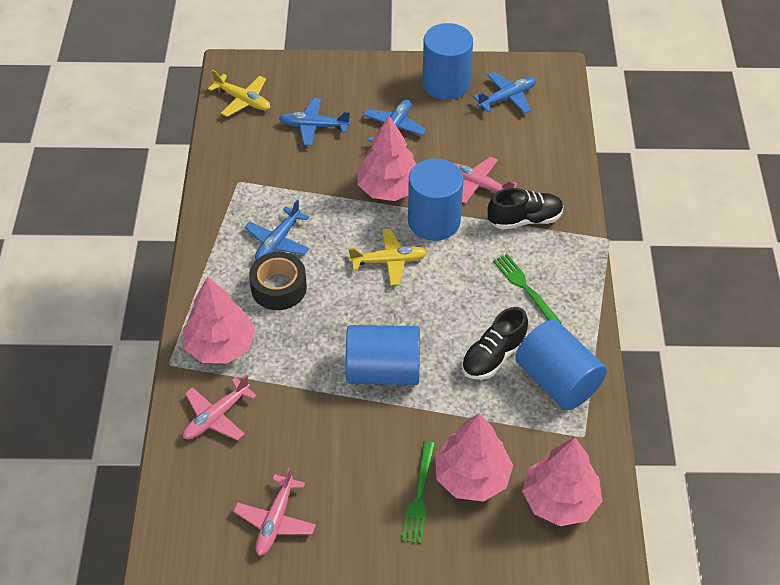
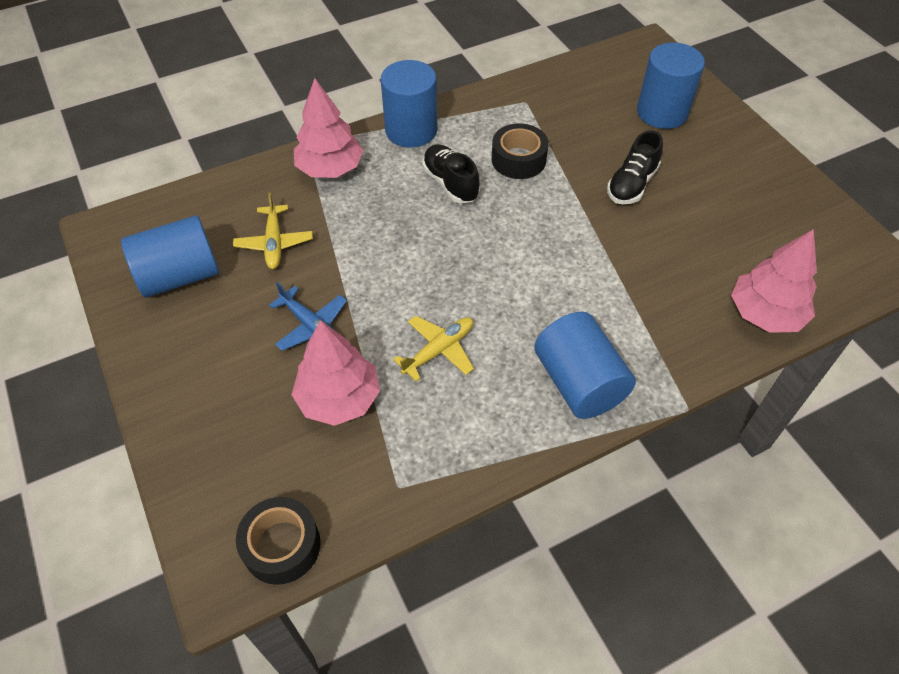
black tape: [249,252,307,310] = 1 -> [236,497,321,585] [492,123,549,179] = 2
blue plane: [245,199,309,260] [279,98,350,146] [363,99,426,142] [473,72,536,114] = 4 -> [269,282,347,351] = 1
green fork: [401,441,435,544] [493,254,562,323] = 2 -> none = 0
pink plane: [183,375,257,441] [233,467,316,556] [454,157,517,204] = 3 -> none = 0
pink tree: [183,276,255,363] [357,116,416,201] [435,413,513,502] [522,437,602,526] = 4 -> [291,320,380,426] [294,78,363,178] [731,229,817,333] = 3

